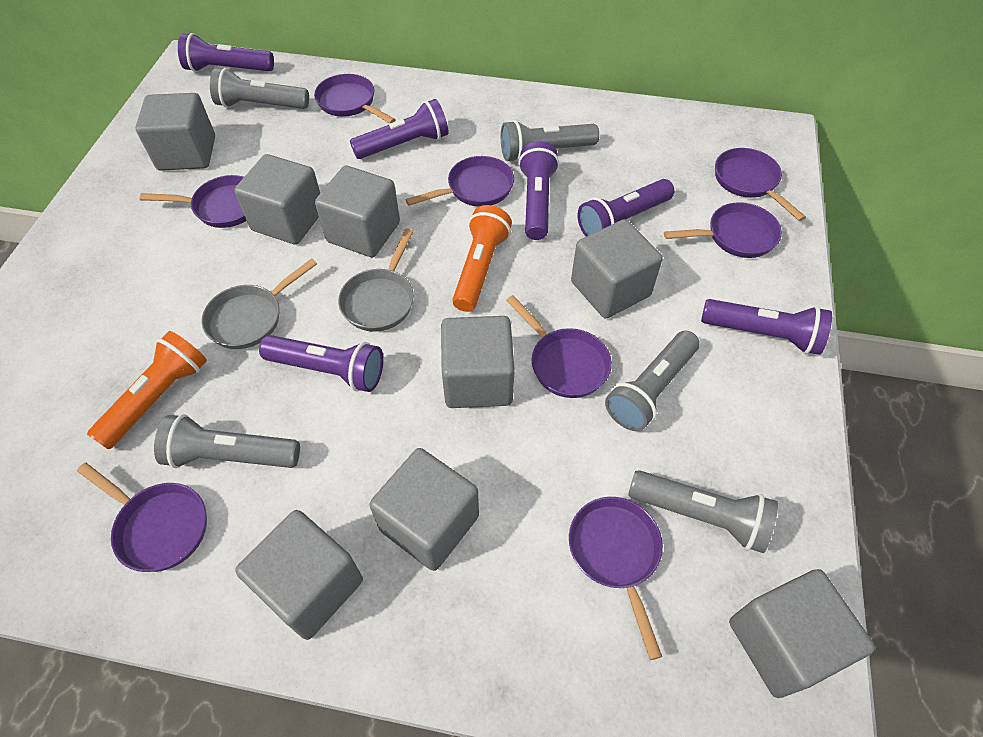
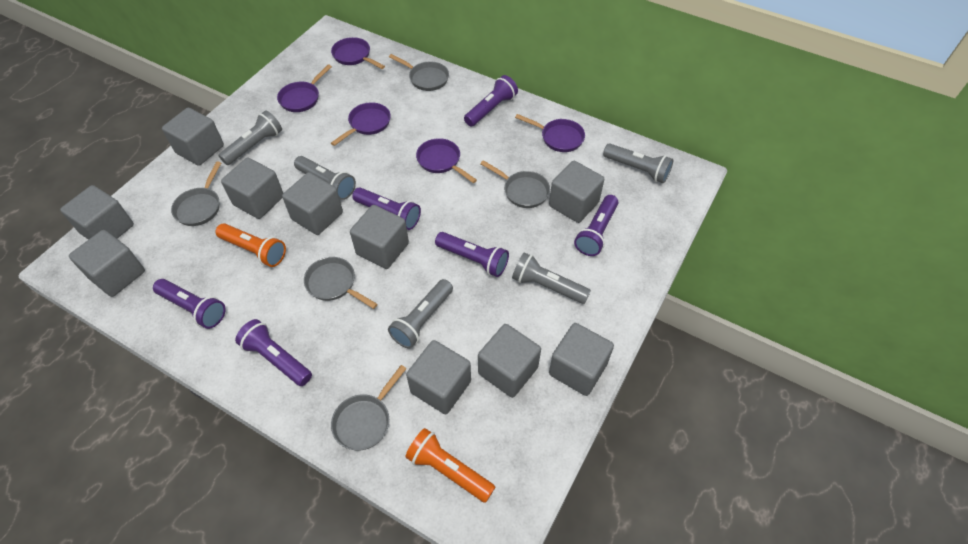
grey cube: [135,93,215,171] [234,154,320,245] [235,510,363,640] [315,165,400,258] [369,448,479,571] [441,316,515,408] [571,219,663,318] [729,569,875,698] = 8 -> [60,185,134,240] [69,230,145,297] [162,108,224,166] [221,158,283,219] [282,172,343,235] [350,205,409,269] [406,340,471,415] [478,324,541,398] [549,161,605,223] [549,323,614,396] = 10
grey pan: [201,258,317,349] [338,229,414,332] = 2 -> [171,161,221,226] [304,257,378,309] [331,365,406,450] [389,54,449,91] [480,160,550,208] = 5
purple pan: [77,463,207,572] [140,175,247,228] [314,74,396,124] [405,156,514,207] [506,295,612,398] [569,497,663,660] [664,202,782,258] [715,148,806,221] = 8 -> [277,64,332,112] [331,37,385,69] [331,102,391,146] [416,138,477,183] [515,114,585,152] = 5

